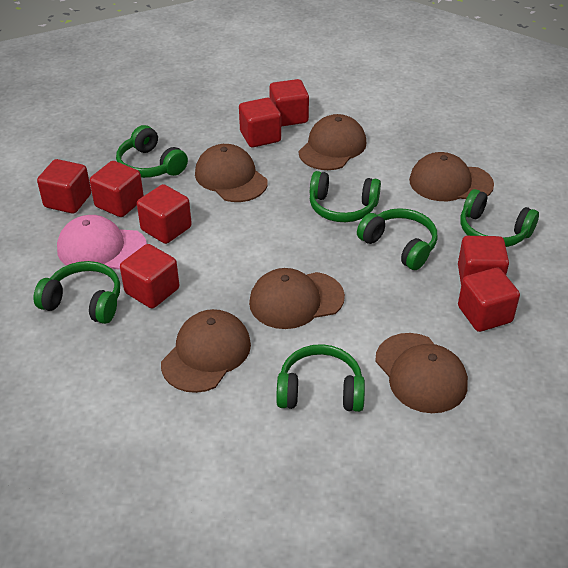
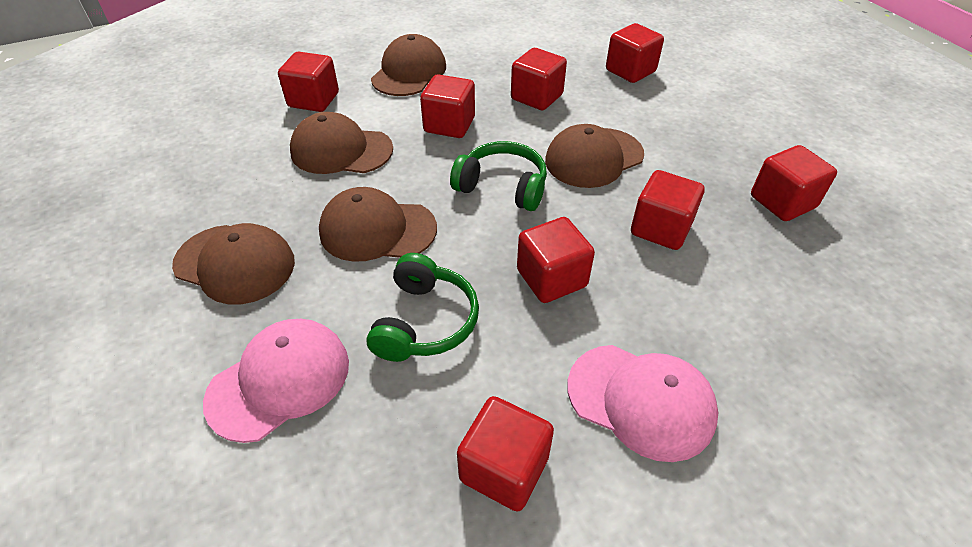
brown cap: [161,309,251,393] [195,144,268,202] [249,268,345,329] [298,114,366,170] [375,333,468,413] [409,152,494,201] = 6 -> [172,223,295,304] [290,112,393,174] [319,187,437,262] [371,34,446,96] [545,124,644,188] = 5
green headphones: [34,261,120,324] [116,125,188,178] [276,344,365,412] [310,171,381,222] [357,208,437,270] [460,189,539,247] = 6 -> [366,253,479,362] [450,141,547,211] = 2
pink cap: [57,215,147,270] = 1 -> [203,319,349,443] [567,345,718,462] = 2

